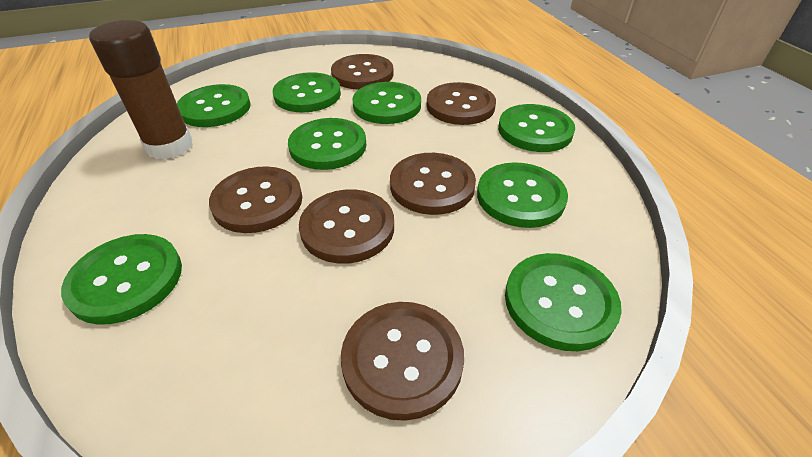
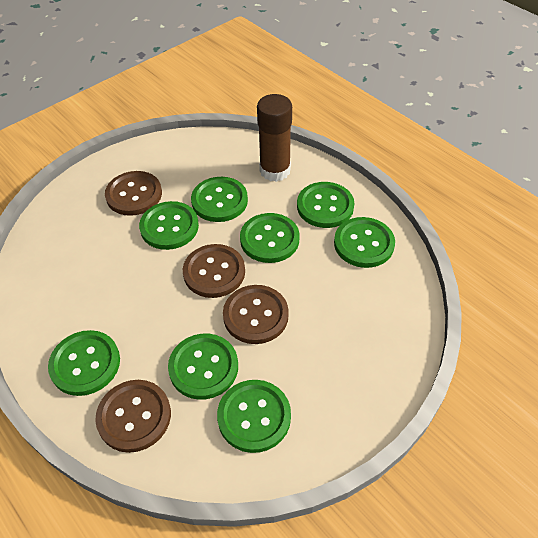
brown button: [209,166,302,233] [299,189,394,264] [331,54,394,90] [341,302,464,421] [390,153,476,215] [427,82,496,125] = 6 -> [95,380,171,453] [105,171,162,216] [183,244,245,298] [223,285,289,344] = 4

